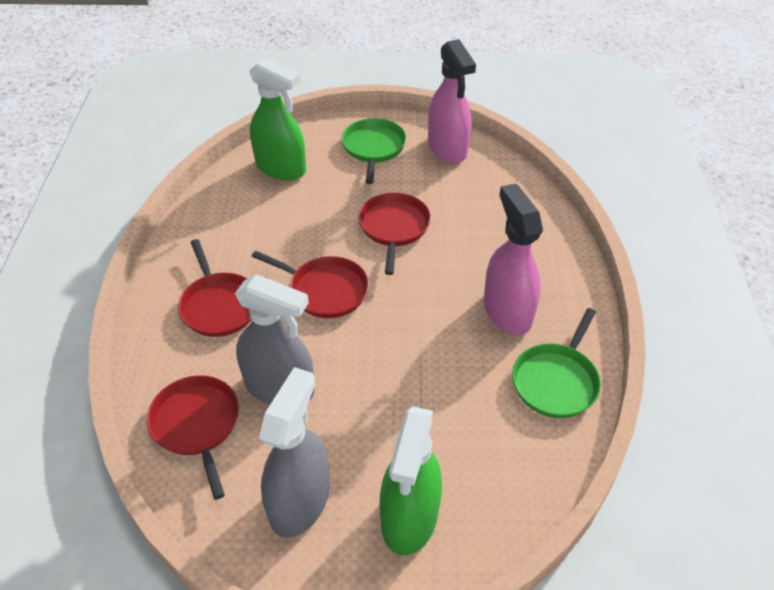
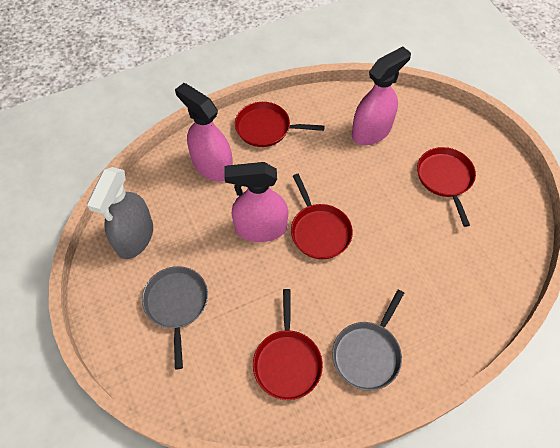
green pan: [341,118,407,184] [512,308,601,418] = 2 -> none = 0
green spray bottle: [249,58,306,181] [379,406,442,555] = 2 -> none = 0
grey pan: none = 0 -> [142,266,208,369] [332,290,404,391] = 2
grey spray bottle: [235,274,314,405] [259,367,329,538] = 2 -> [87,167,153,259] = 1
pink spray bottle: [428,39,476,163] [484,183,543,335] = 2 -> [175,83,233,182] [224,162,288,242] [352,46,411,145] = 3

